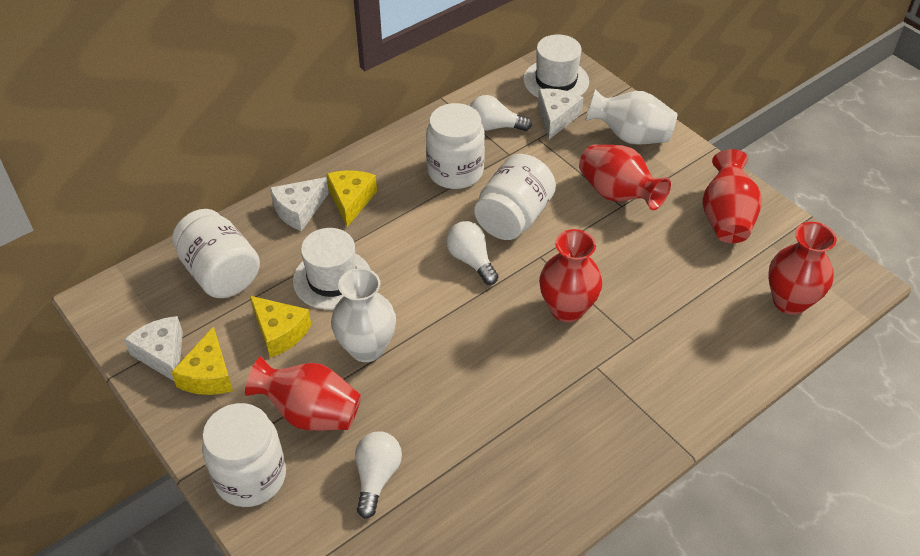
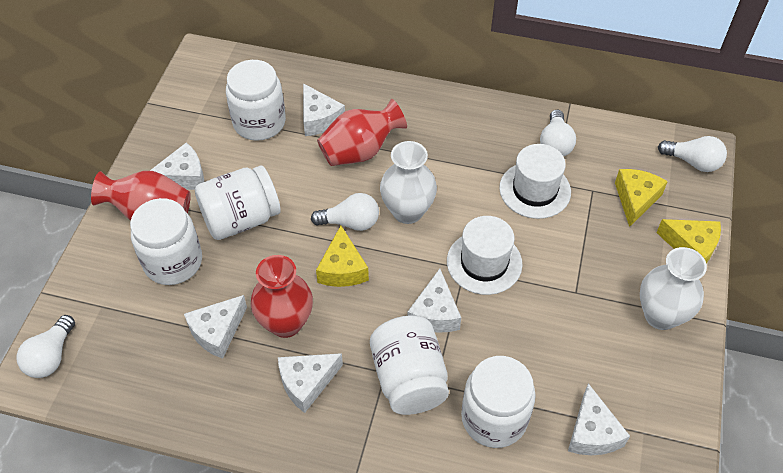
red vase: [245,356,361,431] [539,229,602,323] [579,145,671,210] [702,149,762,243] [768,222,836,315] = 5 -> [91,171,191,221] [251,255,313,338] [317,99,407,166] = 3
white cheese: [124,316,183,382] [270,177,329,231] [538,88,584,139] = 3 -> [150,142,204,190] [184,295,247,359] [278,353,343,413] [303,83,345,136] [407,269,461,333] [568,383,630,455] = 6
white jar: [172,209,260,298] [202,403,286,507] [426,103,485,189] [474,154,556,240] = 4 -> [130,198,202,285] [195,166,281,240] [226,60,286,141] [370,315,449,415] [461,356,536,448] = 5
white light bulb: [355,431,402,519] [446,221,499,285] [470,95,532,131] = 3 -> [17,315,75,378] [311,193,379,231] [540,110,576,156] [658,136,727,172] = 4

